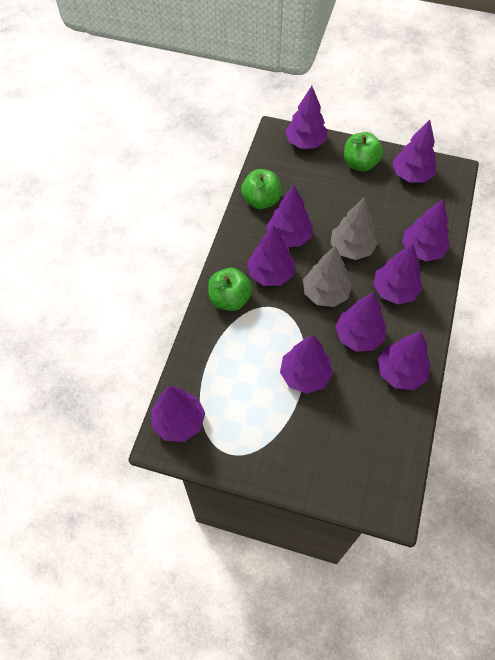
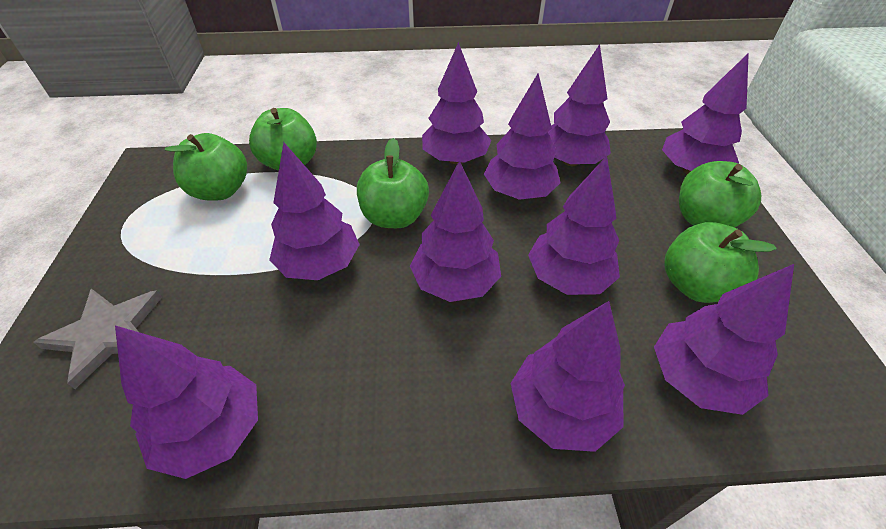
green apple: [208,268,252,311] [241,169,282,209] [344,132,383,171] = 3 -> [165,133,247,201] [249,108,317,171] [357,138,429,228] [665,222,777,303] [679,161,761,228] = 5
grey star: none = 0 -> [34,289,162,389] = 1
grey tree: [303,246,352,307] [330,197,378,260] = 2 -> none = 0

